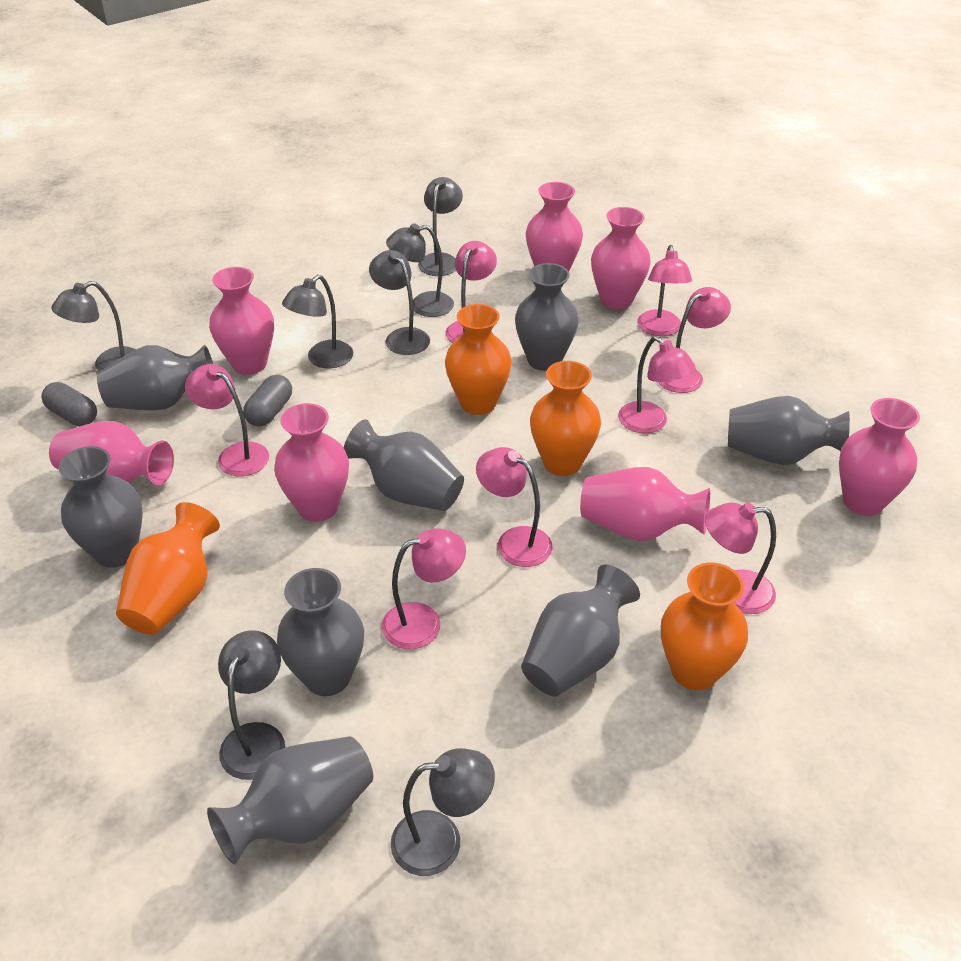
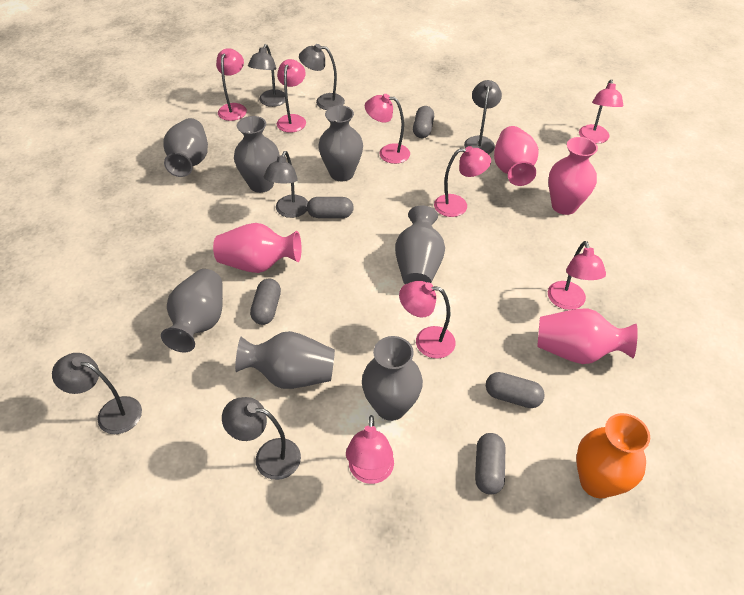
grey capsule: [41,382,97,426] [243,375,292,427] = 2 -> [250,279,281,325] [307,197,354,218] [413,106,434,138] [475,433,505,495] [486,372,545,408] = 5
grey lamp: [52,281,136,372] [218,630,285,780] [282,275,353,368] [369,250,430,355] [386,223,454,317] [391,748,495,876] [418,177,463,276] = 7 -> [52,353,142,434] [222,397,301,480] [248,44,285,107] [264,151,308,218] [299,44,345,110] [464,80,502,154] = 6
grey vase: [59,446,143,568] [97,345,213,411] [207,736,373,864] [277,568,364,696] [344,419,464,511] [515,263,579,371] [521,565,640,697] [728,396,850,465] = 8 -> [161,269,223,352] [163,118,208,177] [234,116,280,193] [235,331,335,389] [318,105,363,181] [362,336,423,421] [395,205,445,284] = 7
orange vase: [116,502,220,635] [445,304,512,415] [530,361,601,476] [661,562,748,690] = 4 -> [576,413,650,499] = 1
pink vase: [49,421,174,485] [209,267,274,375] [274,403,349,522] [526,182,583,271] [580,467,710,541] [591,207,651,310] [839,398,920,516] = 7 -> [213,223,302,273] [494,126,539,186] [537,308,638,364] [548,137,598,215] = 4

